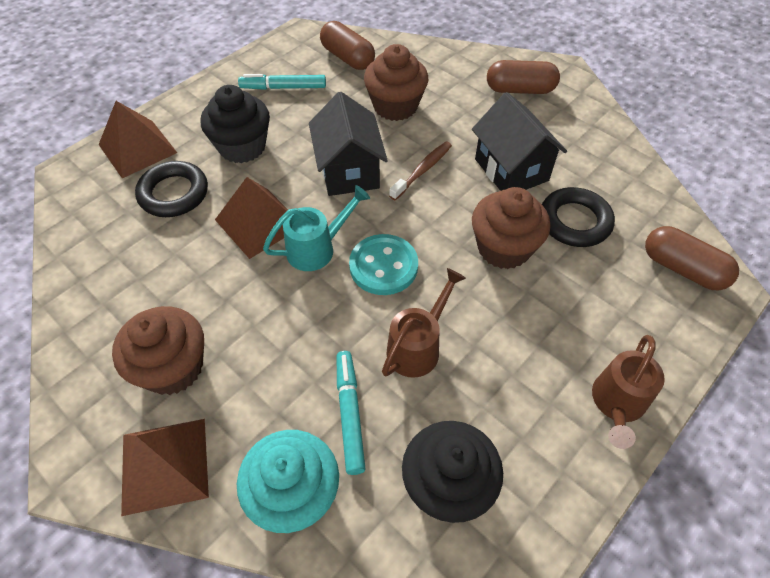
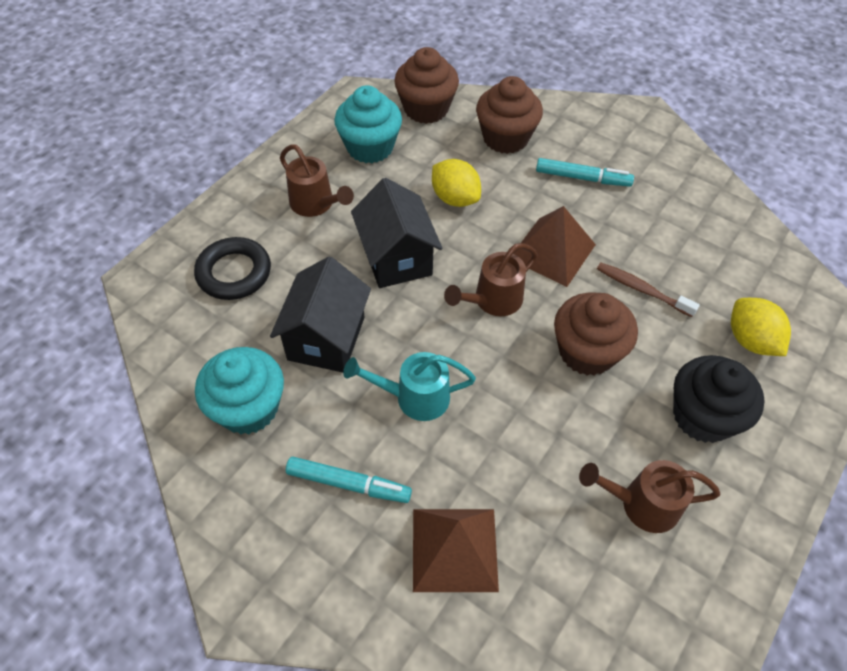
black cupcake: [201,85,270,163] [402,421,503,523] = 2 -> [673,355,765,443] = 1
black ring: [135,161,208,217] [542,187,615,247] = 2 -> [194,237,271,300] = 1
brown capsule: [320,21,375,70] [487,60,560,94] [645,226,739,290] = 3 -> none = 0
brown pyramid: [99,101,177,178] [121,419,209,516] [215,177,288,259] = 3 -> [413,509,499,592] [513,206,596,287] = 2
brown watering can: [382,268,466,378] [592,335,665,449] = 2 -> [280,144,354,217] [444,243,538,316] [579,460,720,533] = 3
turquoise button: [349,234,418,295] = 1 -> none = 0
turquoise cupcake: [237,430,339,533] = 1 -> [195,347,284,434] [334,85,402,164] = 2
yellow lemon: none = 0 -> [432,159,481,207] [731,298,791,356] = 2

